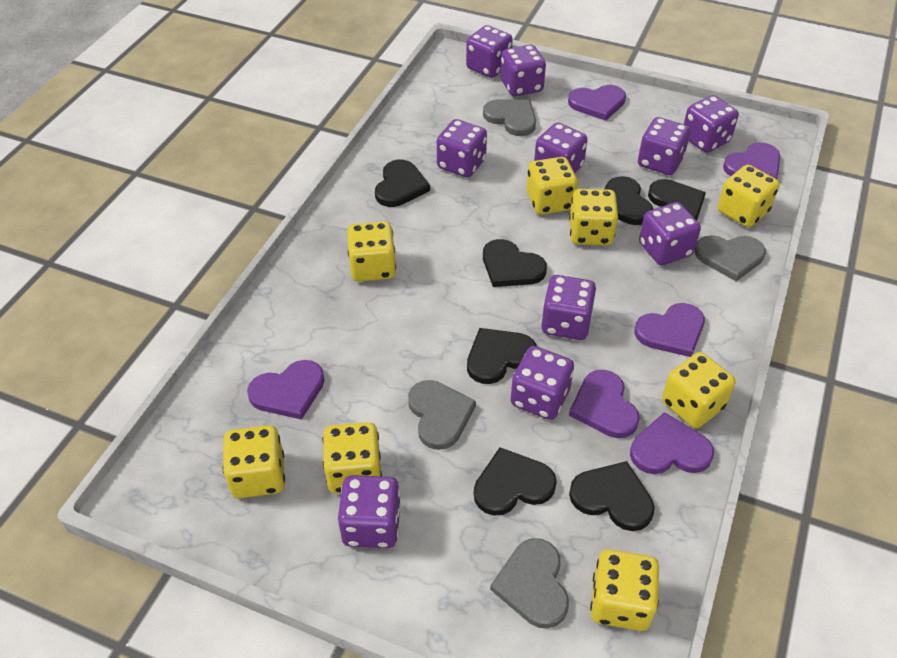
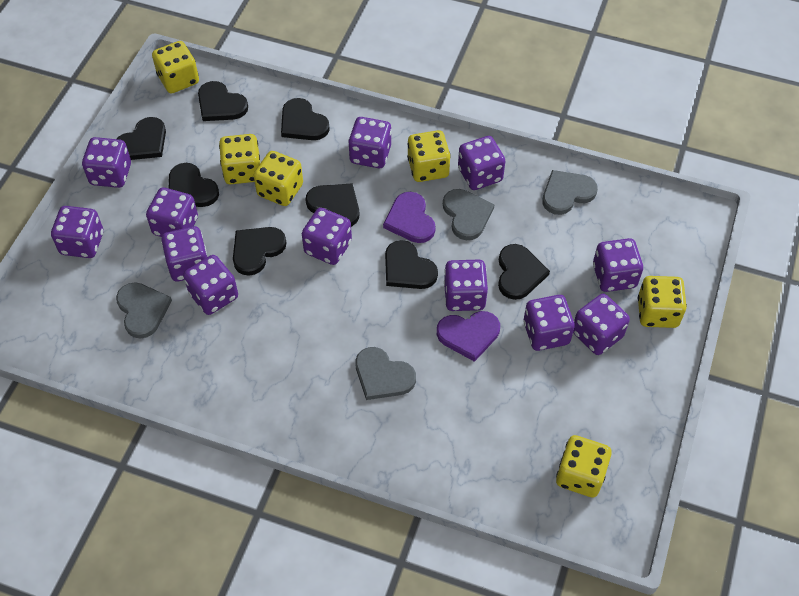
black heart: [375,159,430,207] [467,328,537,384] [474,447,557,516] [483,239,547,287] [569,461,655,531] [604,176,653,225] [648,179,706,220] = 7 -> [117,117,166,160] [169,163,219,207] [198,81,248,121] [233,227,287,276] [281,98,330,140] [305,183,359,227] [385,240,438,289] [498,244,550,300] = 8
purple dice: [338,475,401,548] [437,119,487,178] [466,25,513,78] [500,45,546,97] [511,346,574,420] [534,123,588,173] [541,275,596,340] [638,117,690,175] [639,202,701,265] [684,95,739,153] = 10 -> [51,206,103,258] [82,137,131,188] [146,188,198,237] [161,226,207,282] [183,255,238,315] [302,208,352,265] [348,117,392,168] [444,259,488,311] [458,136,505,190] [524,295,575,351] [573,294,630,355] [593,238,643,292] = 12
purple heart: [247,360,325,420] [568,85,626,121] [569,370,640,438] [630,412,714,474] [634,303,705,357] [723,142,780,179] = 6 -> [383,192,436,243] [437,311,500,362] = 2
yellow dice: [223,425,285,498] [323,422,382,494] [347,221,396,281] [526,157,578,215] [569,189,618,245] [590,549,659,631] [662,352,736,428] [718,165,780,227] = 8 -> [152,41,199,93] [219,134,260,184] [253,151,303,206] [407,130,451,182] [556,435,612,498] [638,276,687,328] = 6

